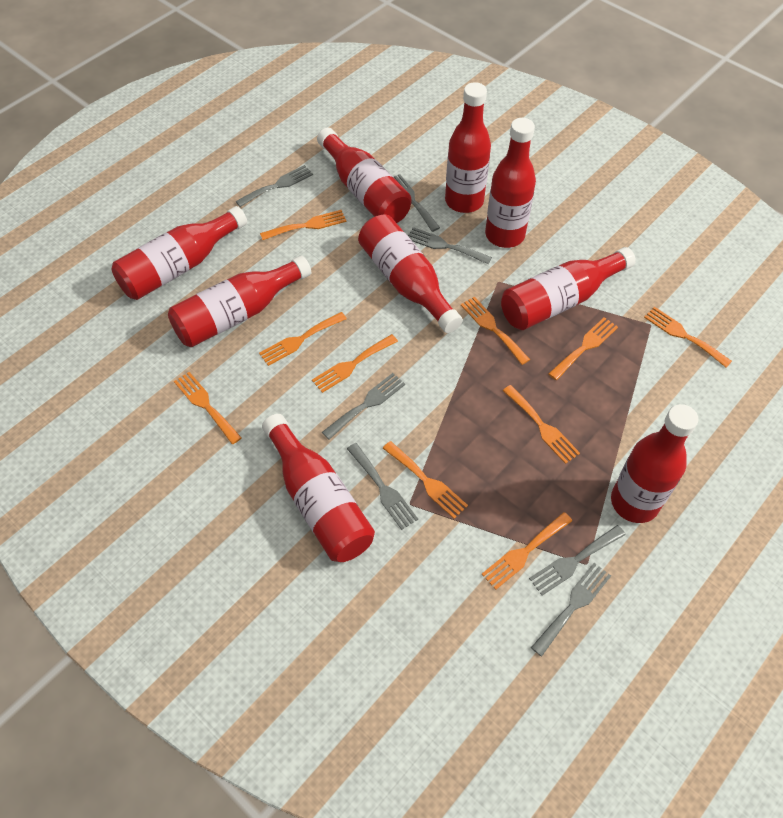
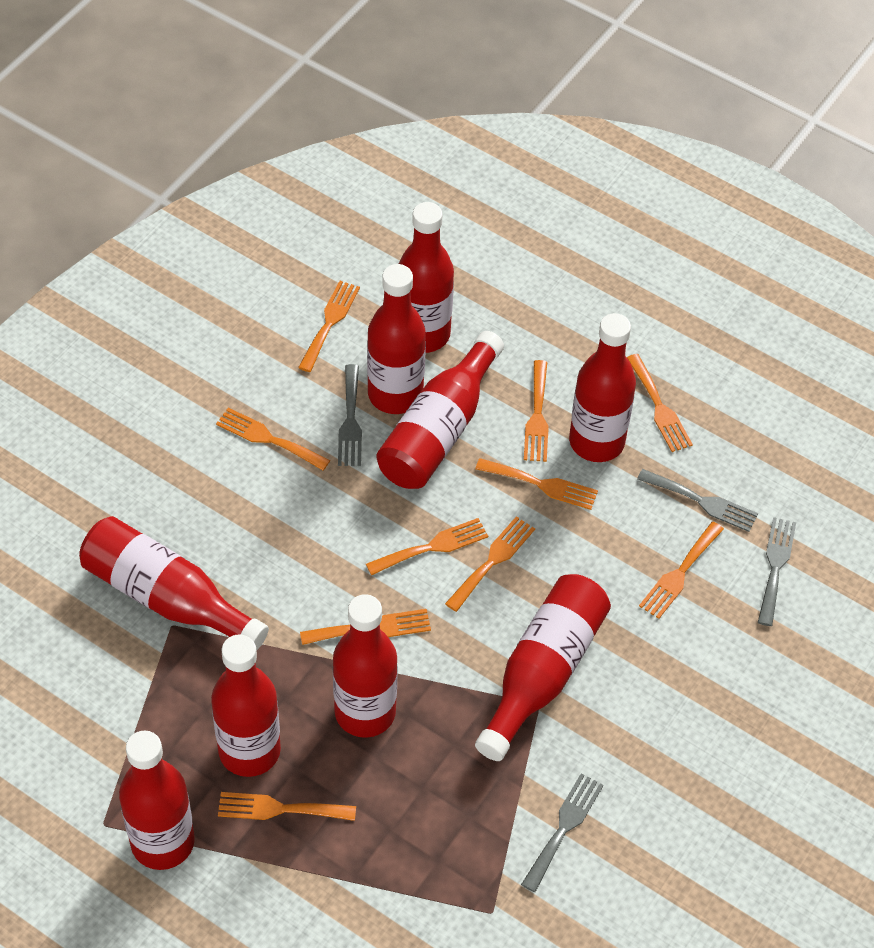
grey fork: [235,165,313,207] [322,373,405,440] [347,443,418,530] [394,174,440,232] [408,227,492,264] [529,525,626,595] [531,563,611,656] = 7 -> [338,364,362,466] [521,773,604,892] [637,469,758,532] [758,517,796,626] = 4

